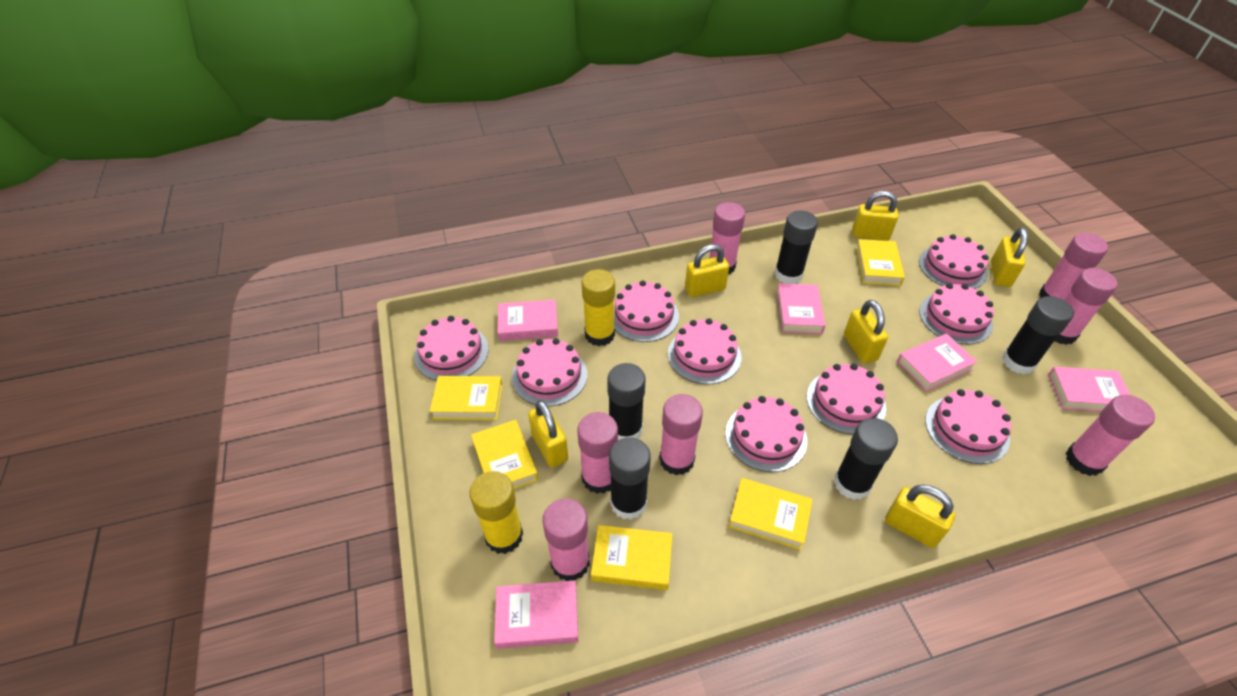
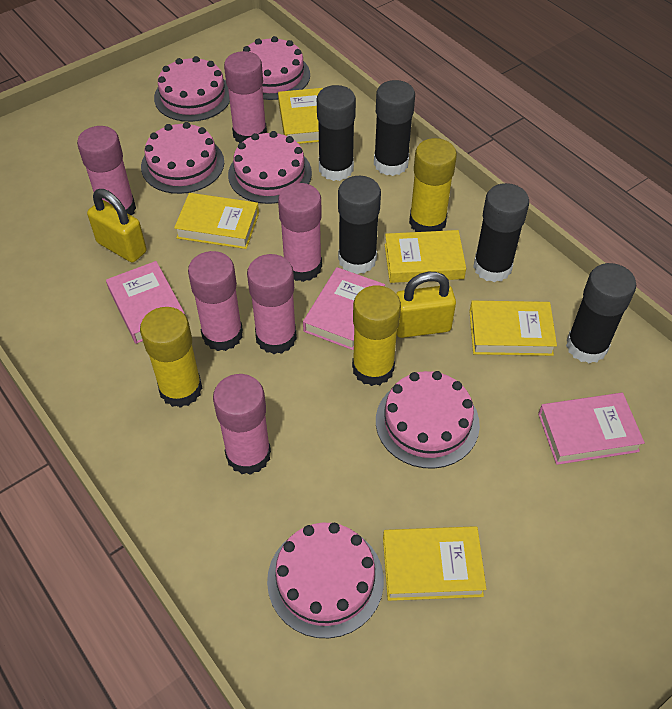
pink book: [494,580,578,649] [497,299,558,341] [776,283,826,334] [897,333,977,392] [1048,367,1130,412] = 5 -> [106,261,185,344] [303,267,385,350] [538,393,645,465] = 3
pink cake: [414,316,488,381] [512,338,587,406] [614,280,679,342] [668,318,742,384] [725,396,807,472] [807,363,886,435] [919,234,989,289] [919,283,994,344] [925,389,1011,464] = 9 -> [141,122,224,194] [154,56,230,122] [228,131,312,204] [243,36,310,100] [267,523,384,638] [376,371,480,469] = 6
pink glue stick: [542,498,590,581] [577,412,618,494] [659,394,703,475] [709,202,745,274] [1039,233,1108,300] [1054,268,1117,345] [1066,395,1155,476] = 7 -> [77,126,136,216] [188,251,243,351] [213,374,271,475] [224,51,267,143] [247,254,297,354] [278,183,322,282] = 6
yellow glue stick: [470,471,523,554] [581,269,615,346] = 2 -> [140,307,202,408] [352,285,401,386] [409,138,457,232] = 3
yellow padlock: [528,400,568,467] [685,244,729,297] [844,300,888,363] [852,191,898,241] [885,485,955,548] [991,227,1028,287] = 6 -> [87,189,147,263] [396,272,456,338] = 2

